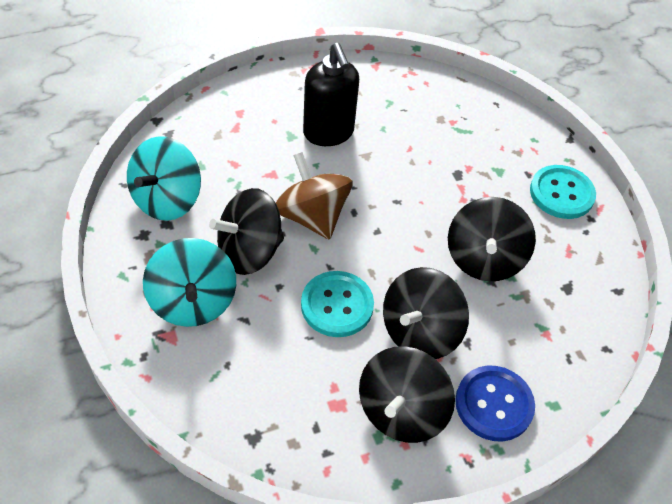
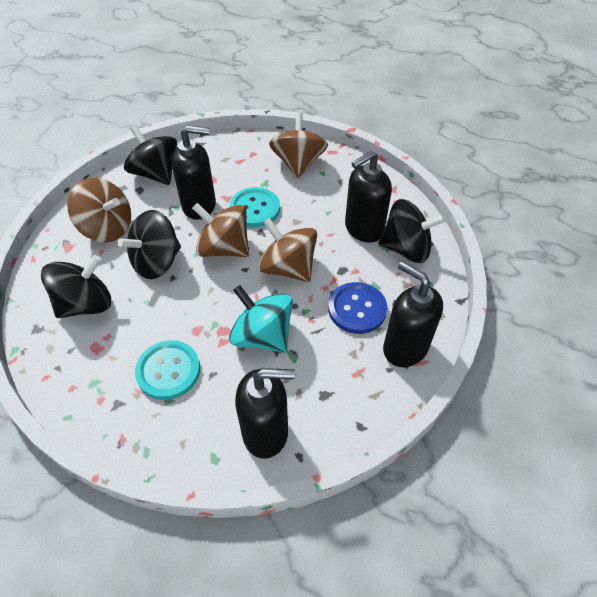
black soap dispenser: [303,43,359,146] = 1 -> [171,125,216,220] [235,368,295,459] [345,151,392,243] [383,261,443,367] = 4
brown spinning top: [276,152,353,240] = 1 -> [67,178,131,242] [192,203,249,257] [259,218,317,282] [269,112,328,178] = 4
turquoise spinning top: [127,136,201,221] [143,238,236,327] = 2 -> [229,285,293,353] = 1

